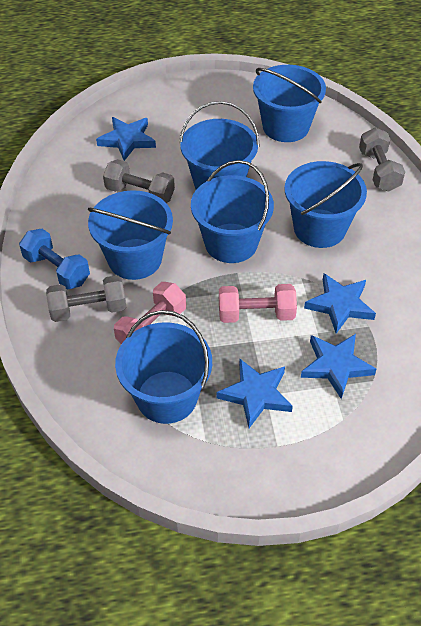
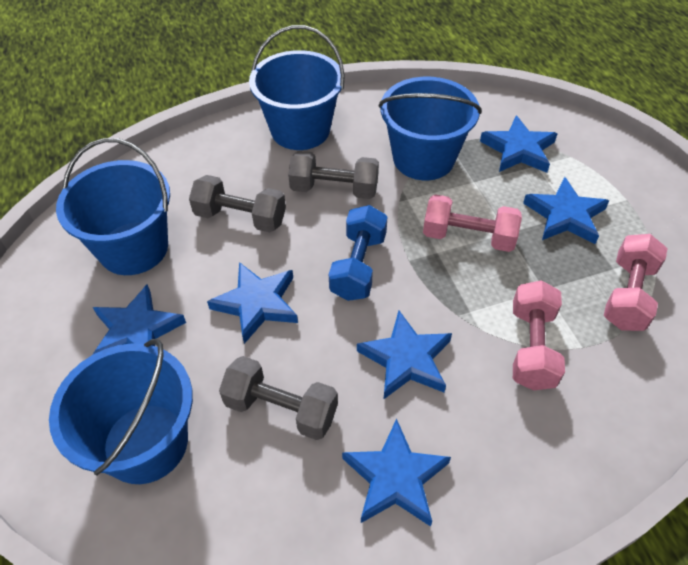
blue bucket: [88,190,173,280] [115,310,212,424] [179,101,260,189] [191,160,274,263] [253,65,326,142] [284,161,367,248] = 6 -> [49,339,193,484] [56,138,170,275] [249,25,345,150] [379,77,482,180] = 4
blue star: [96,117,156,161] [217,359,293,428] [301,334,376,399] [304,273,376,334] = 4 -> [93,284,186,354] [207,262,298,344] [342,418,451,527] [357,311,452,400] [480,115,558,173] [523,177,609,244] = 6
pink dumbbell: [114,282,186,344] [219,284,297,323] = 2 -> [423,194,522,252] [513,280,565,391] [604,234,668,331] = 3

